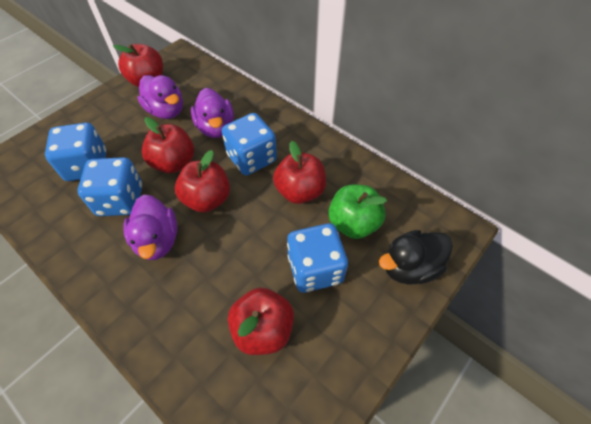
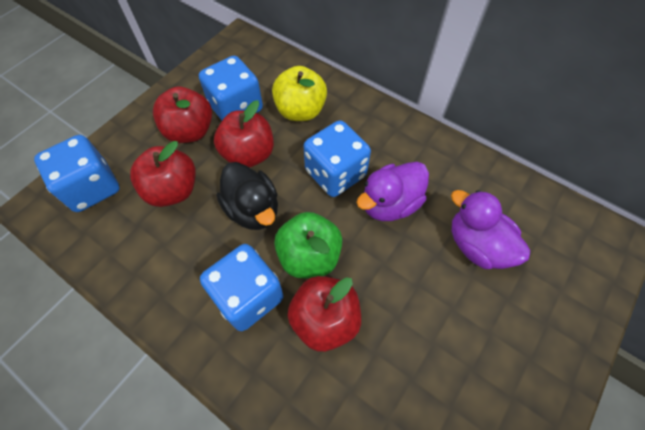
purple duck: [123,194,177,260] [137,75,183,119] [191,88,234,138] = 3 -> [356,162,429,221] [451,190,530,269] = 2
red apple: [113,44,163,87] [142,117,194,173] [175,150,230,213] [228,288,294,355] [273,141,326,204] = 5 -> [130,141,196,207] [153,86,212,143] [214,100,274,168] [287,276,361,352] = 4
yellow apple: none = 0 -> [272,66,327,121] = 1

